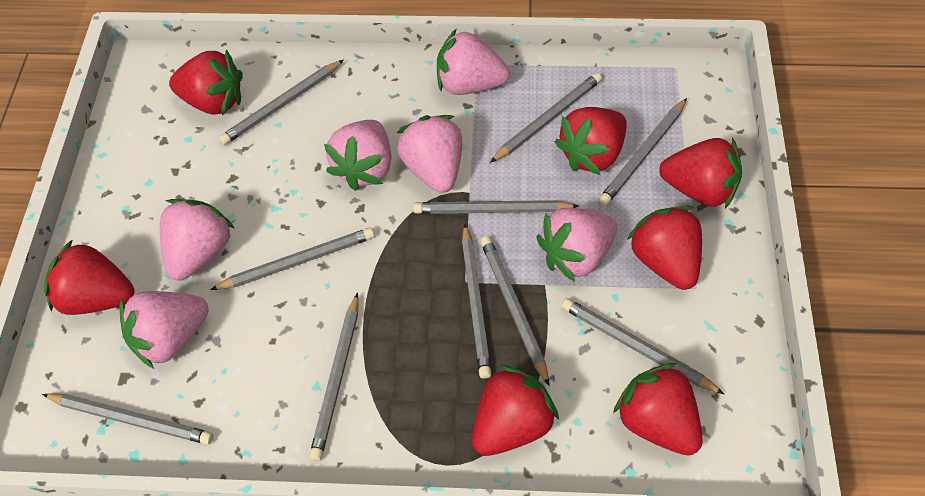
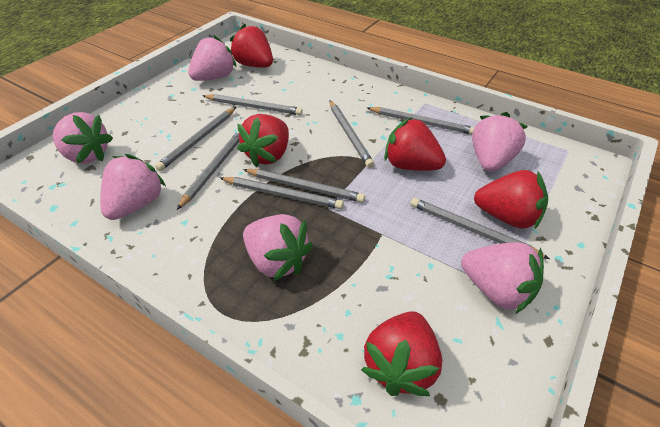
grey pencil: [42,393,213,445] [210,228,374,290] [219,59,344,145] [309,293,359,461] [413,200,579,214] [462,224,492,379] [480,236,550,386] [490,73,602,163] [561,298,724,394] [599,98,687,206] = 10 -> [155,107,236,171] [177,131,240,210] [202,94,303,115] [220,177,344,209] [243,169,365,203] [329,100,374,168] [367,107,475,135] [410,198,550,259] = 8
red strawberry: [44,239,134,315] [169,50,243,115] [472,365,559,456] [555,107,627,175] [613,363,703,455] [627,206,702,290] [659,138,742,209] = 7 -> [230,23,273,68] [237,114,289,167] [361,311,442,396] [384,117,446,171] [474,170,548,230] = 5

